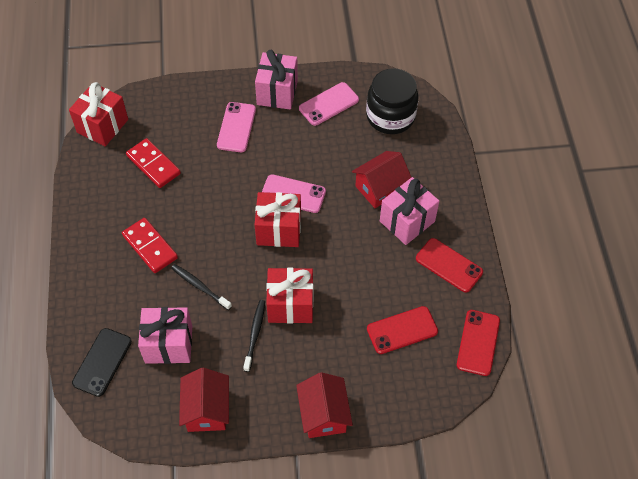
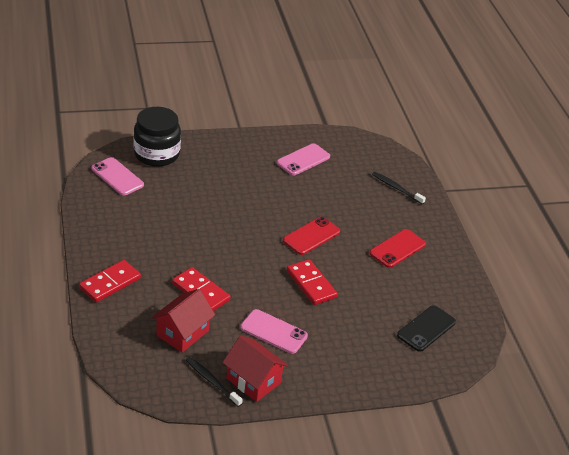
pink gift: [138,307,192,364] [255,50,298,109] [380,177,439,245] = 3 -> none = 0
red domino: [122,218,178,273] [126,138,181,188] = 2 -> [79,260,141,303] [172,267,230,311] [287,259,338,305] = 3
red gift: [69,82,128,146] [255,192,301,247] [266,267,313,324] = 3 -> none = 0
red house: [179,368,229,432] [296,372,353,438] [352,151,411,208] = 3 -> [151,289,215,353] [222,335,288,402] = 2
red phone: [367,306,438,354] [416,238,483,293] [457,310,500,376] = 3 -> [283,217,340,255] [370,229,426,268] = 2

